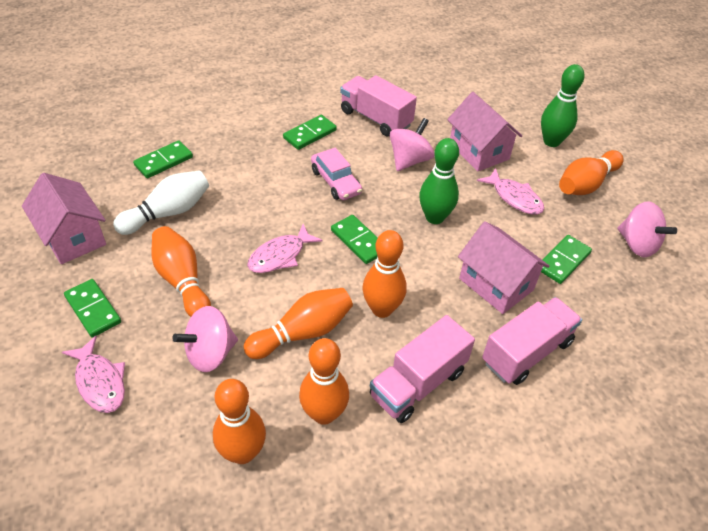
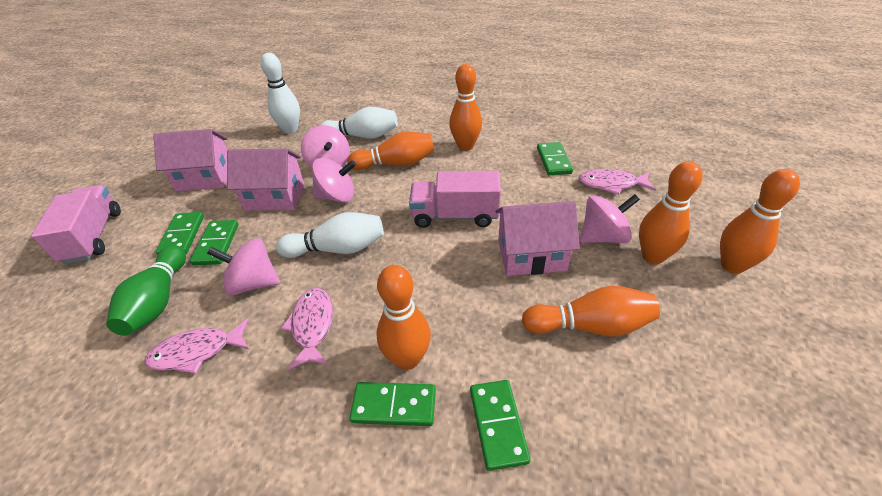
green bowling pin: [419,138,459,224] [541,64,585,147] = 2 -> [106,245,186,336] = 1
pink car: [311,148,362,200] = 1 -> none = 0
pink spinning top: [172,306,238,372] [390,118,435,171] [618,201,677,257] = 3 -> [207,238,280,296] [301,125,350,168] [312,158,356,203] [580,194,640,243] = 4
pink truck: [340,75,417,137] [370,315,475,423] [482,297,582,385] = 3 -> [31,185,121,264] [409,171,501,228] = 2
white bowling pin: [113,170,209,235] = 1 -> [260,53,300,134] [276,212,384,258] [319,107,398,139] = 3

